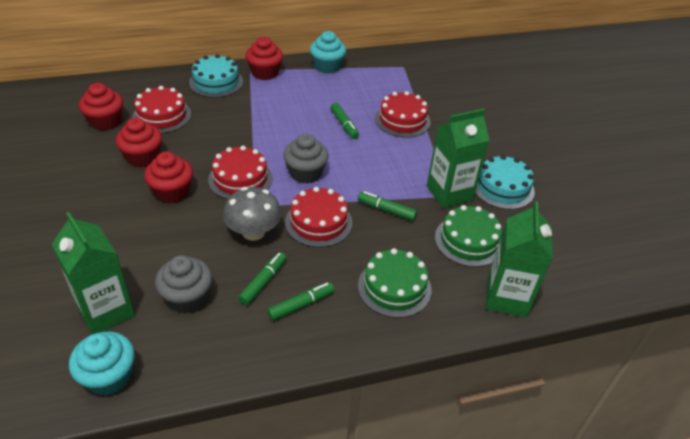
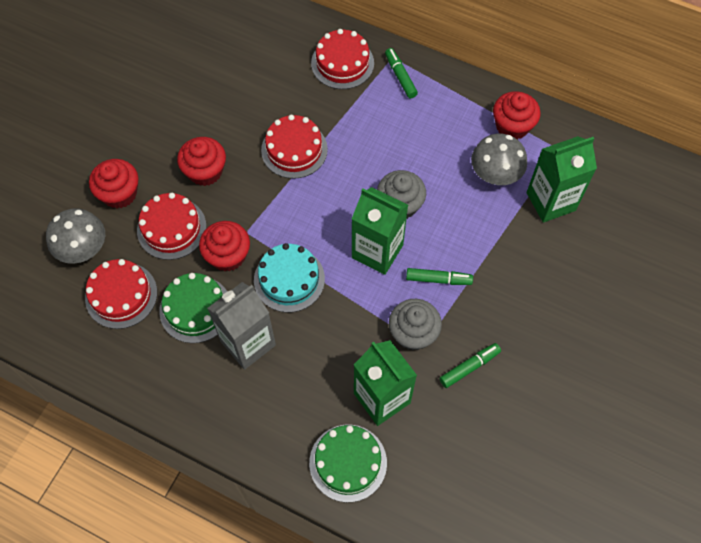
green marker: [238,252,286,305] [267,282,334,321] [331,103,359,139] [358,191,417,221] = 4 -> [385,48,418,98] [406,268,473,285] [440,343,501,388] = 3
grey carton: none = 0 -> [207,282,276,370] = 1
grey mushroom: [223,187,281,241] = 1 -> [46,208,105,264] [471,134,527,185] = 2
turquoise cake: [189,54,243,98] [475,155,535,209] = 2 -> [254,243,325,312] = 1
turquoise cupcake: [69,331,135,396] [310,31,346,74] = 2 -> none = 0

